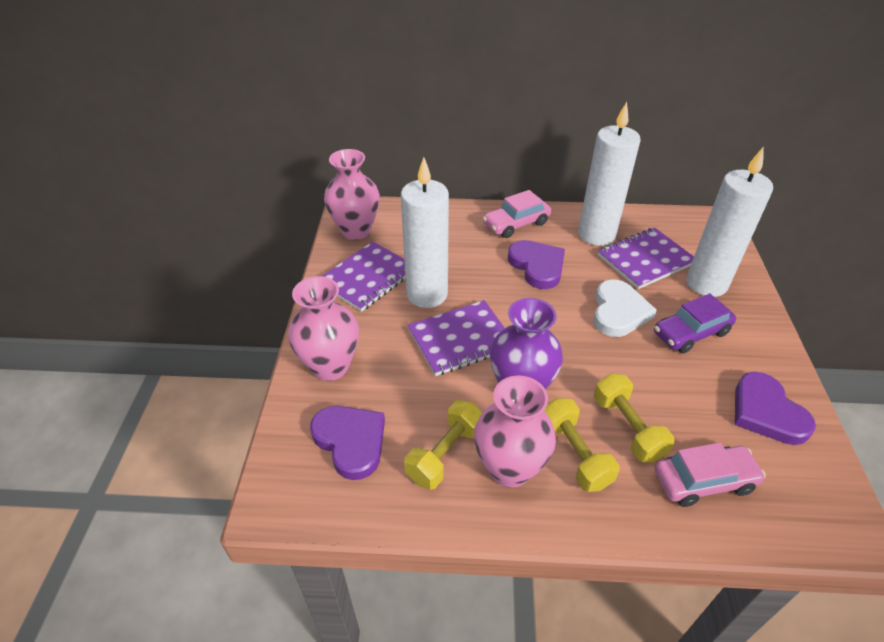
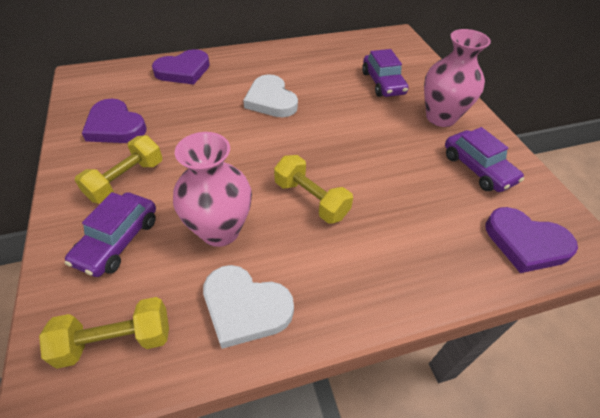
pink car: [483,190,551,238] [655,443,766,507] = 2 -> none = 0
pink vase: [288,276,359,381] [324,149,380,240] [474,375,556,488] = 3 -> [173,132,252,247] [424,29,491,127] = 2
purple car: [654,293,736,354] = 1 -> [65,192,156,277] [362,49,409,97] [445,127,524,192] = 3
purple notebook: [323,241,405,312] [408,300,505,376] [598,227,694,289] = 3 -> none = 0
purple vase: [490,298,563,390] = 1 -> none = 0
white candle: [401,157,449,308] [578,102,641,246] [686,147,773,297] = 3 -> none = 0
white heart: [593,279,657,337] = 1 -> [203,265,294,349] [243,74,298,117] = 2

